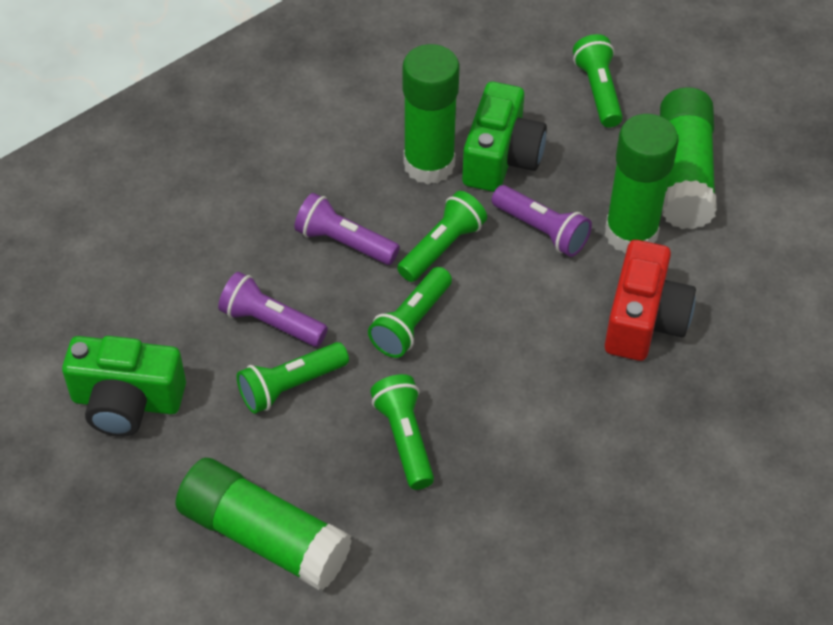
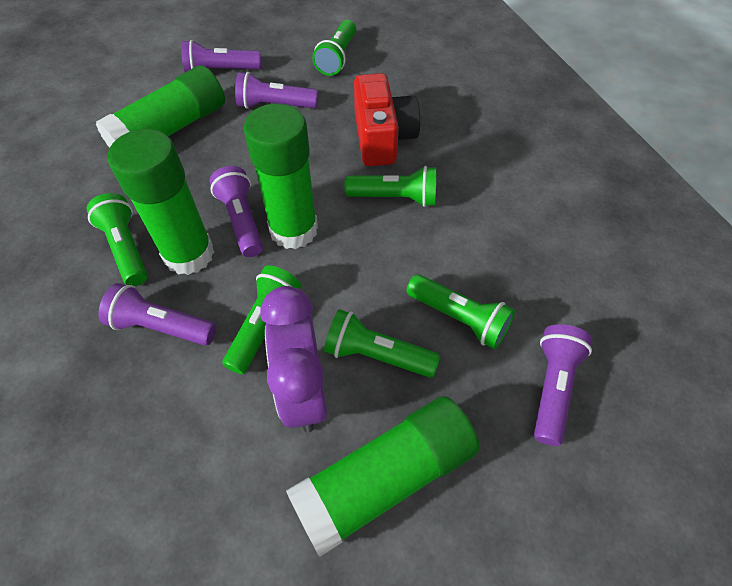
green camera: [62,336,186,437] [462,82,547,192] = 2 -> none = 0
green flashlight: [236,342,349,414] [368,267,452,358] [370,374,434,490] [397,191,487,282] [573,34,623,127] = 5 -> [87,193,148,286] [223,266,302,374] [312,20,356,76] [324,309,440,378] [345,166,436,207] [407,274,515,349] = 6
purple clock: none = 0 -> [260,286,328,432] = 1
purple flashlight: [218,272,328,347] [294,193,400,265] [492,185,592,257] = 3 -> [99,283,216,346] [181,40,261,72] [210,166,263,257] [235,72,318,109] [534,324,592,446] = 5

